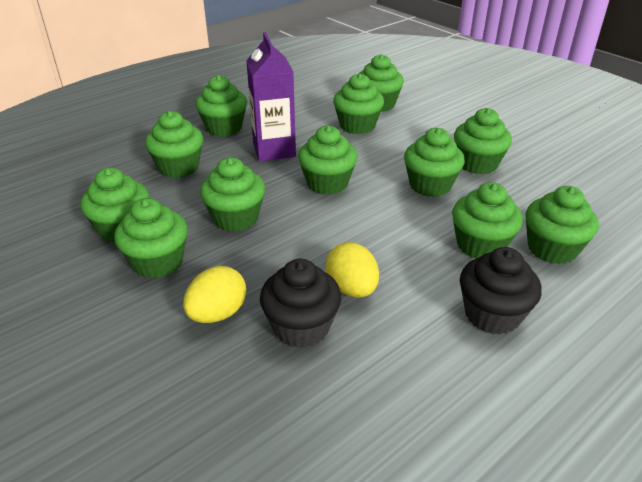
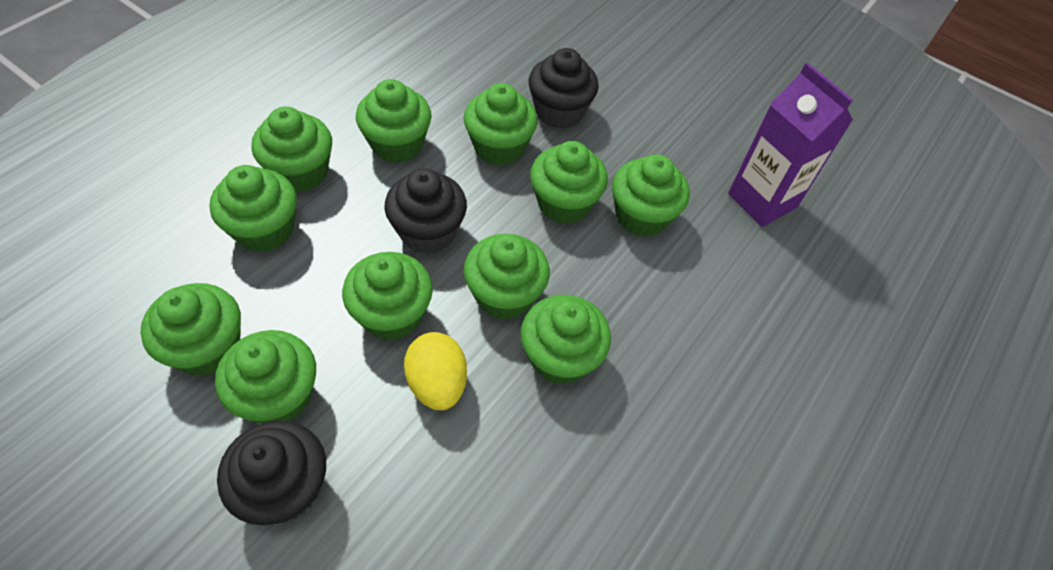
black cupcake: [260,259,341,348] [460,247,542,335] = 2 -> [217,420,326,525] [384,168,467,254] [528,48,599,129] = 3
green cupcake: [80,168,149,243] [114,198,188,278] [145,111,203,178] [195,75,247,136] [200,157,265,231] [298,126,358,195] [333,73,384,134] [360,54,404,112] [404,128,465,197] [452,182,523,258] [454,108,512,174] [526,186,599,264] = 12 -> [141,283,241,376] [210,165,297,252] [215,330,316,424] [251,107,332,192] [342,252,433,341] [356,79,432,163] [464,83,538,166] [464,234,550,320] [521,295,611,385] [530,141,608,224] [612,154,690,237] = 11
yellow egg: [183,266,246,323] [326,242,379,298] = 2 -> [404,332,467,410] = 1

